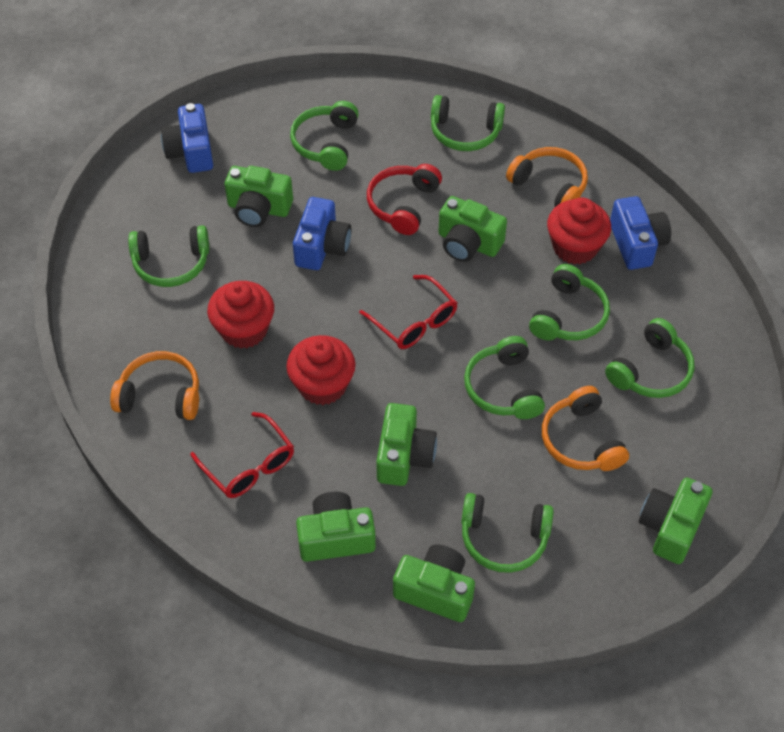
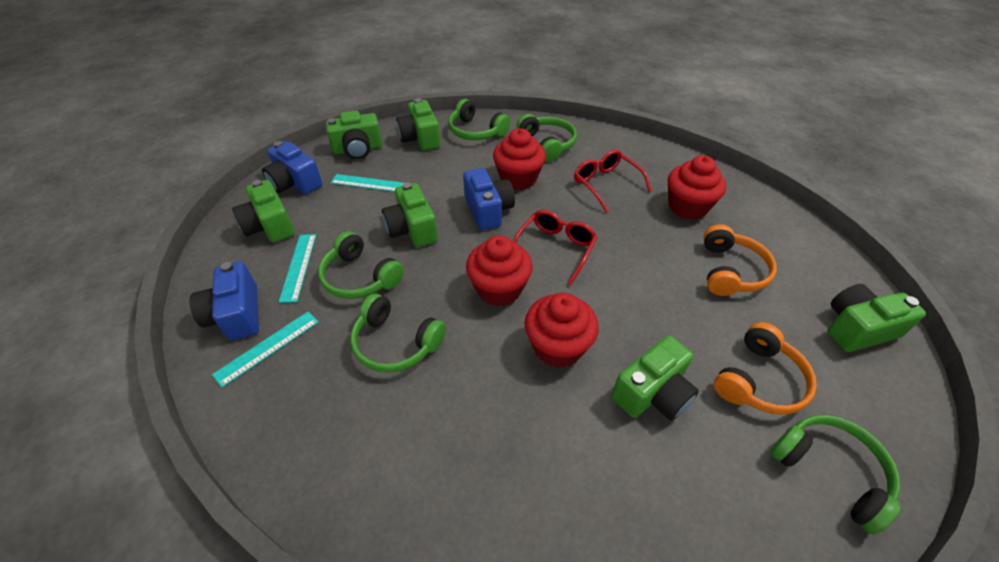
green headphones: [128,225,209,287] [290,101,359,171] [431,95,505,151] [461,493,554,573] [464,336,545,419] [529,264,610,341] [605,318,695,398] = 7 -> [318,231,404,299] [350,294,446,373] [448,99,510,140] [516,114,577,162] [770,415,901,535] = 5
orange headphones: [110,351,199,420] [506,147,588,207] [542,386,629,471] = 3 -> [704,224,777,296] [714,322,817,415] = 2
red cupcake: [207,281,274,349] [286,335,356,405] [547,198,611,265] = 3 -> [466,235,533,306] [493,128,546,190] [525,293,599,368] [668,155,726,220] = 4
red headphones: [367,164,442,235] = 1 -> none = 0
turquoise ruler: none = 0 -> [212,312,319,388] [279,234,316,303] [331,174,404,192] = 3

